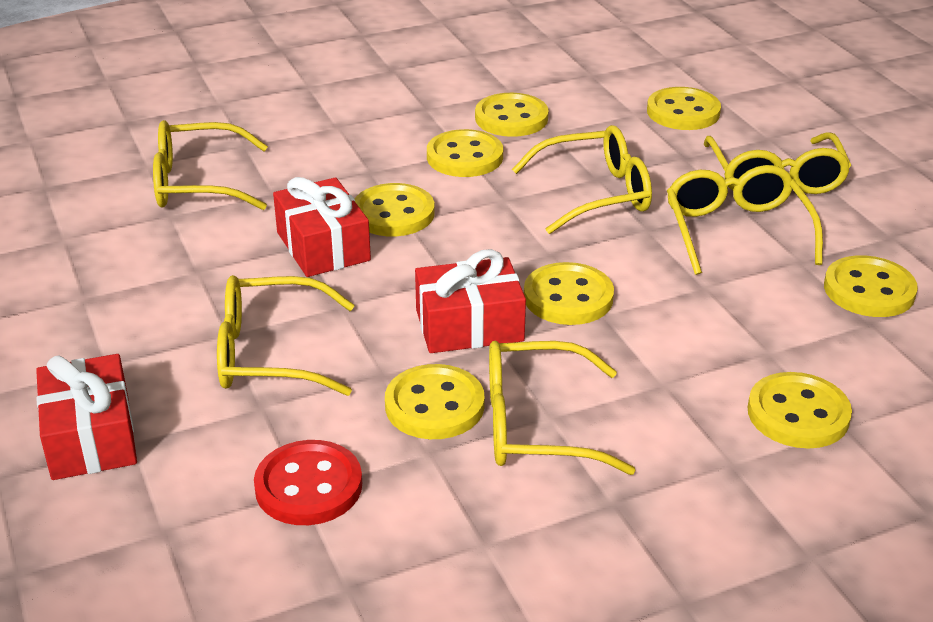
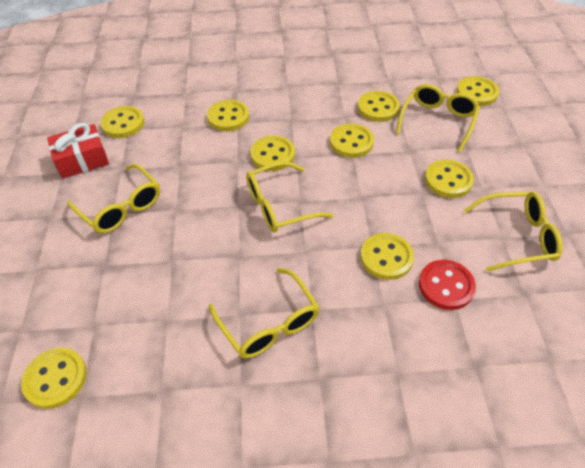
red gift: [36,354,137,480] [273,177,371,277] [415,249,526,353] = 3 -> [47,123,109,179] = 1
yellow button: [355,183,435,236] [385,364,485,439] [427,129,503,177] [475,93,549,137] [524,262,614,325] [647,87,721,130] [748,372,852,449] [824,255,918,317] = 8 -> [21,348,87,409] [100,106,144,138] [207,100,249,131] [250,136,295,171] [330,123,374,158] [358,91,400,122] [360,233,414,280] [425,160,474,198] [456,76,499,106] = 9
yellow glasses: [153,120,268,210] [217,275,354,396] [489,341,635,475] [512,125,652,234] [667,165,823,275] [704,132,851,194] = 6 -> [67,164,160,233] [209,268,319,359] [246,161,334,233] [396,84,480,153] [464,191,563,272] = 5

